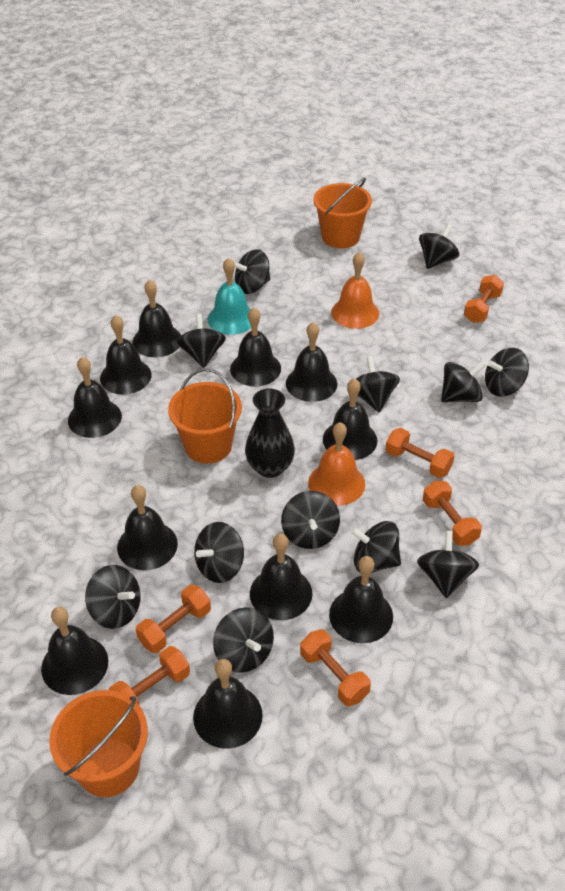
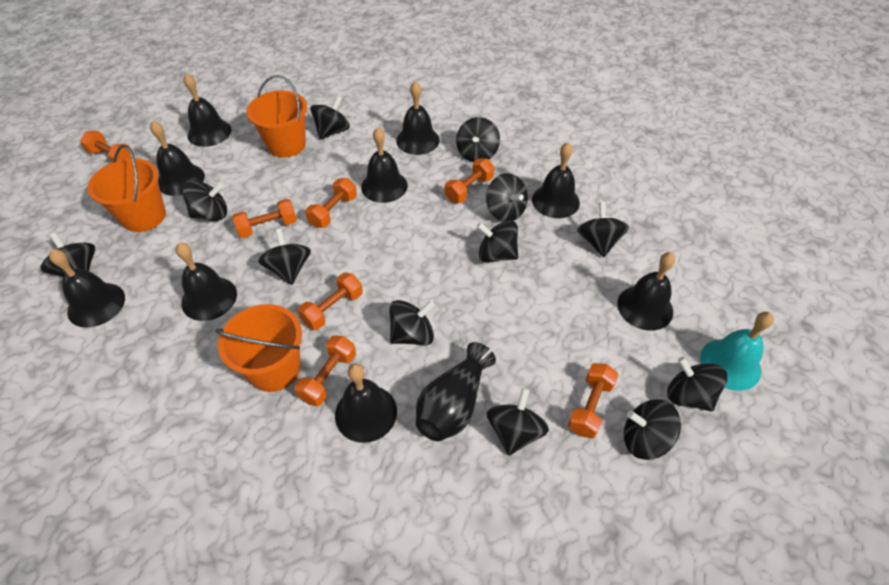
black bell: [41,606,108,695] [68,357,122,438] [100,315,152,394] [117,485,178,570] [133,279,181,357] [193,659,263,749] [230,307,281,386] [250,534,312,620] [286,322,337,402] [323,378,378,460] [329,556,393,643] = 11 -> [49,249,125,328] [150,121,205,196] [176,243,237,321] [184,74,232,147] [335,363,397,443] [361,128,408,203] [396,81,440,155] [532,143,580,218] [617,252,675,331] = 9
orange bell: [308,422,365,506] [331,252,379,329] = 2 -> none = 0
orange dumbbell: [109,646,190,706] [136,585,211,653] [300,629,371,707] [385,428,455,478] [423,481,482,546] [464,275,504,323] = 6 -> [80,131,135,162] [233,199,297,238] [295,335,356,406] [297,272,363,330] [305,178,357,228] [445,158,494,203] [568,363,619,438] = 7

